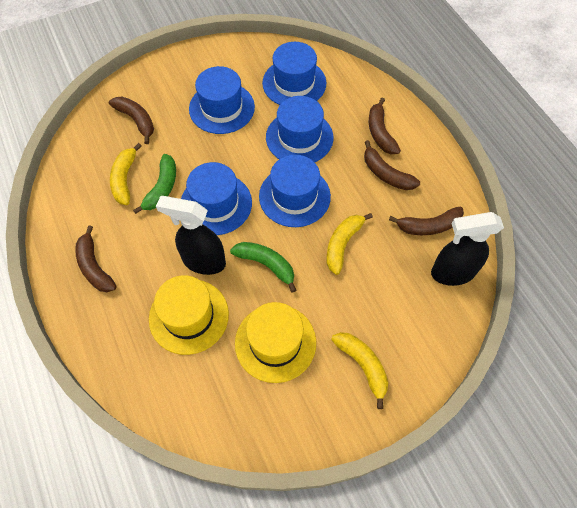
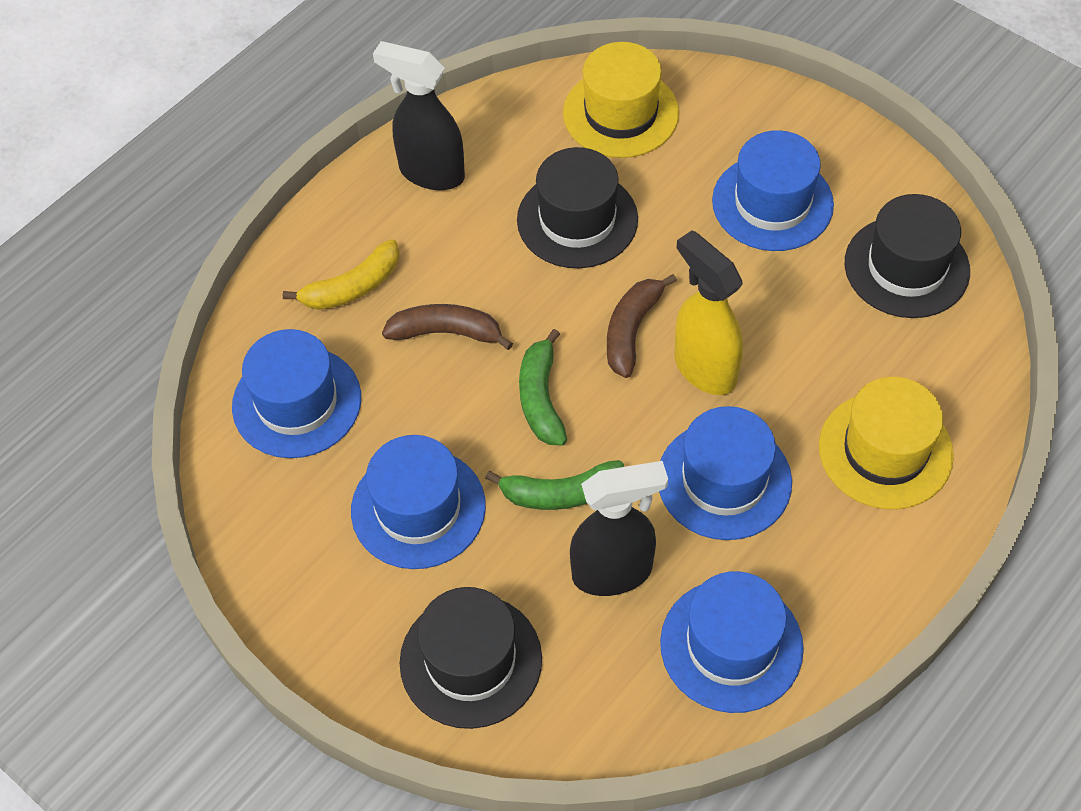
black hat: none = 0 -> [400,587,542,729] [517,147,638,268] [845,194,970,318] = 3
brown banana: [75,225,116,292] [109,97,154,144] [364,140,420,190] [369,98,401,154] [389,206,464,235] = 5 -> [382,304,513,350] [607,274,677,378] = 2
yellow banana: [110,143,142,205] [326,213,373,275] [331,332,388,409] = 3 -> [283,239,400,310] = 1
yellow spray bottle: none = 0 -> [674,230,743,395] = 1

